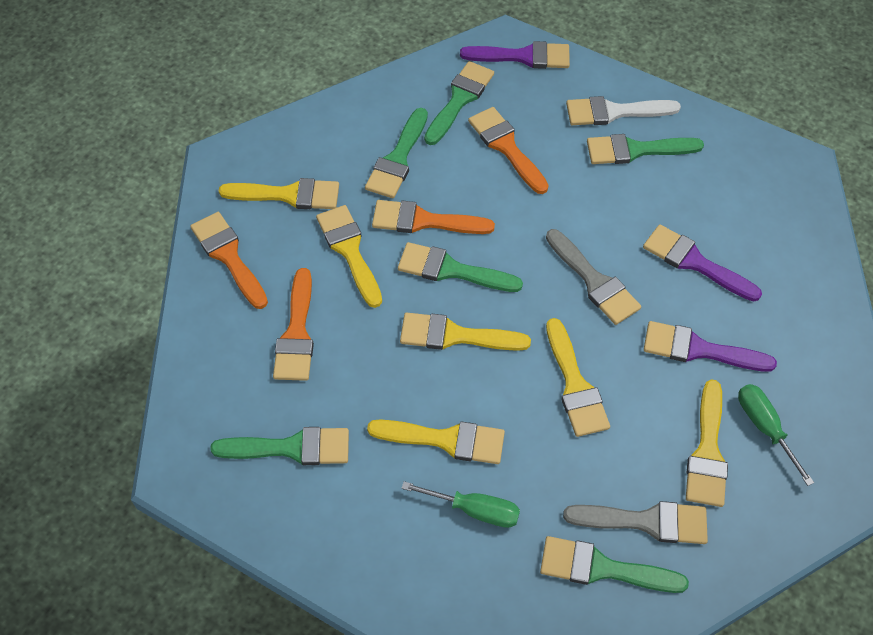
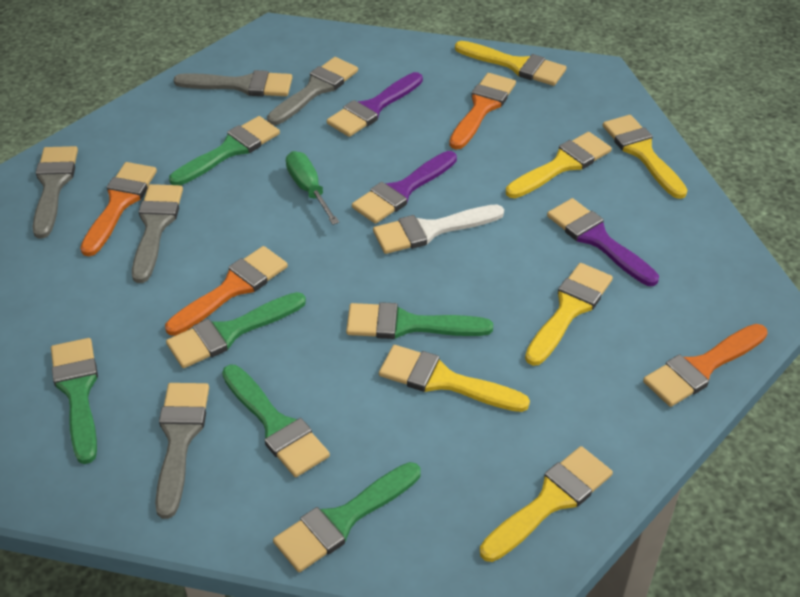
green screwdriver: [401,481,520,528] [738,384,814,486] = 2 -> [286,151,339,225] = 1
grey brush: [546,229,641,325] [563,501,708,544] = 2 -> [32,146,78,239] [132,184,183,283] [155,383,209,519] [173,70,292,96] [267,57,358,125] = 5

